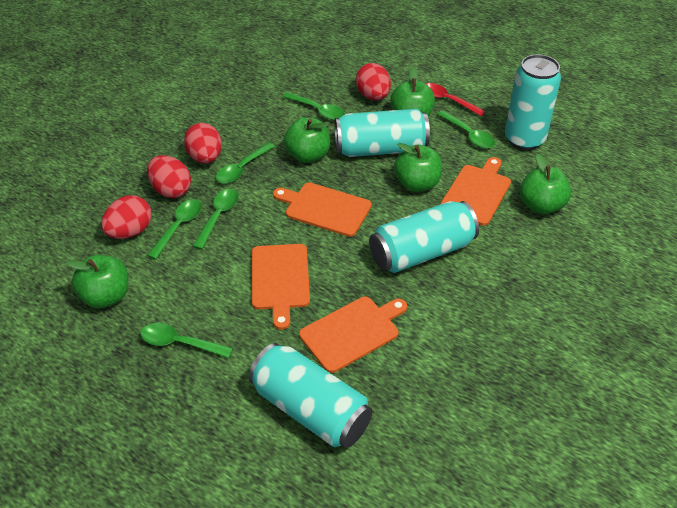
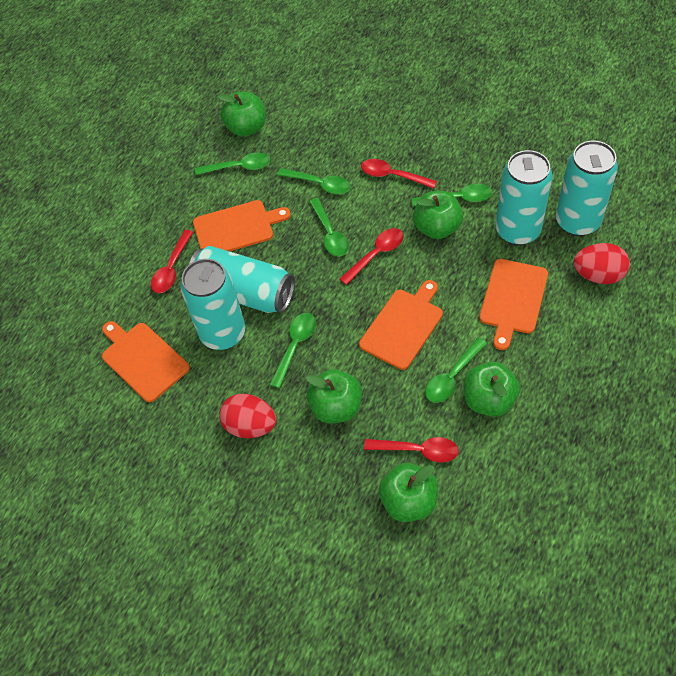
red egg: [101,195,152,239] [147,155,191,198] [184,123,222,164] [356,63,391,100] = 4 -> [219,394,276,438] [574,243,630,284] = 2
red spoon: [425,83,486,117] = 1 -> [151,230,193,293] [340,228,404,285] [361,159,437,189] [364,437,459,462] = 4

